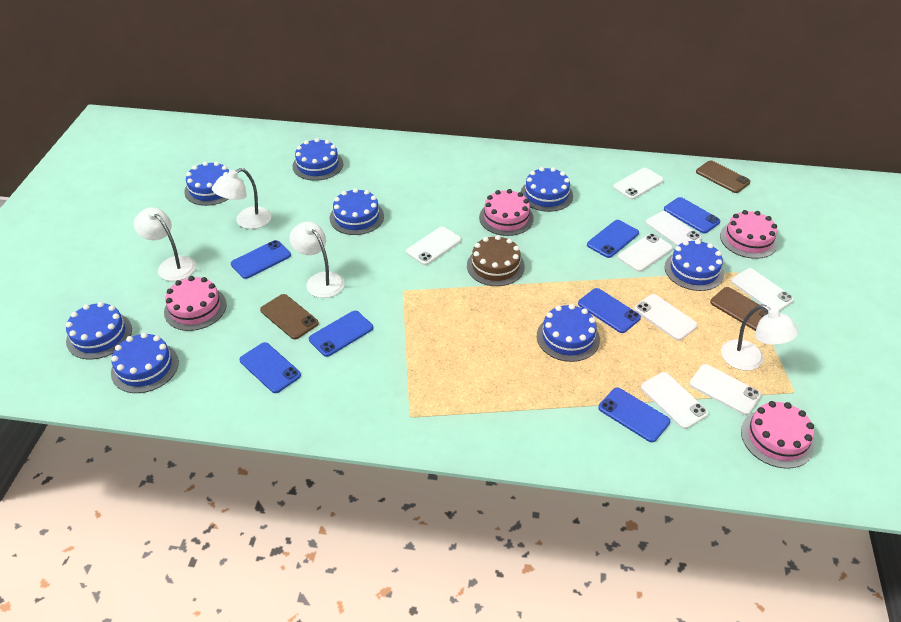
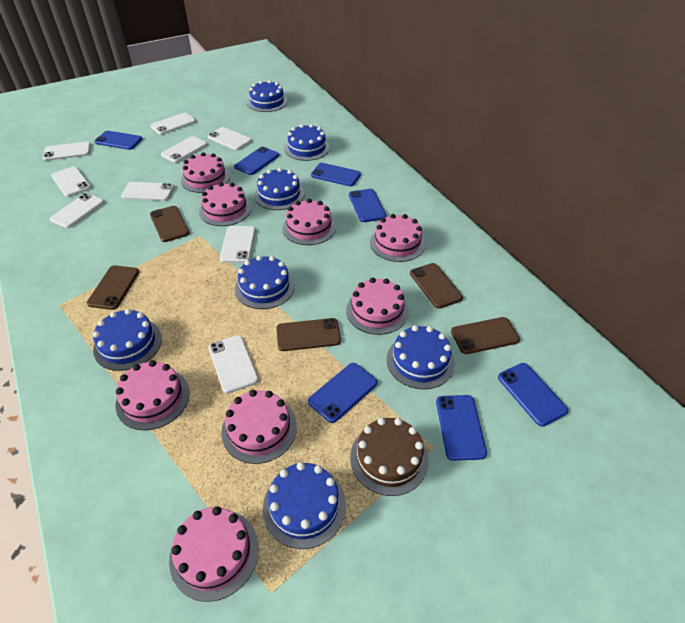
blue cake: [66,302,132,359] [111,333,179,393] [184,162,229,206] [293,138,343,181] [330,188,384,235] [521,167,573,212] [537,304,600,362] [665,239,724,291] = 8 -> [93,309,162,371] [235,255,295,309] [247,80,288,112] [254,168,305,210] [263,462,346,549] [284,124,330,161] [387,325,455,389] = 7
brown phone: [260,294,319,339] [696,160,750,193] [710,287,768,331] = 3 -> [87,265,139,310] [150,206,190,242] [276,318,341,351] [410,263,463,309] [451,317,520,354] = 5
pink cake: [164,276,227,331] [479,189,534,236] [720,210,778,259] [741,401,815,469] = 4 -> [116,360,190,430] [169,506,259,602] [181,152,230,193] [199,182,252,226] [221,390,297,464] [282,199,336,245] [346,278,409,335] [370,214,426,262] = 8
white lamp: [134,207,196,281] [212,168,271,229] [290,221,344,298] [721,304,799,371] = 4 -> none = 0
white phone: [406,227,461,265] [613,168,664,199] [618,234,673,272] [634,294,698,341] [641,372,708,429] [646,211,702,246] [689,364,761,415] [731,268,794,311] = 8 -> [43,141,91,161] [50,193,104,228] [51,166,91,197] [121,182,174,201] [150,113,196,135] [161,136,207,163] [207,127,252,150] [208,335,259,393] [220,226,256,263] = 9

